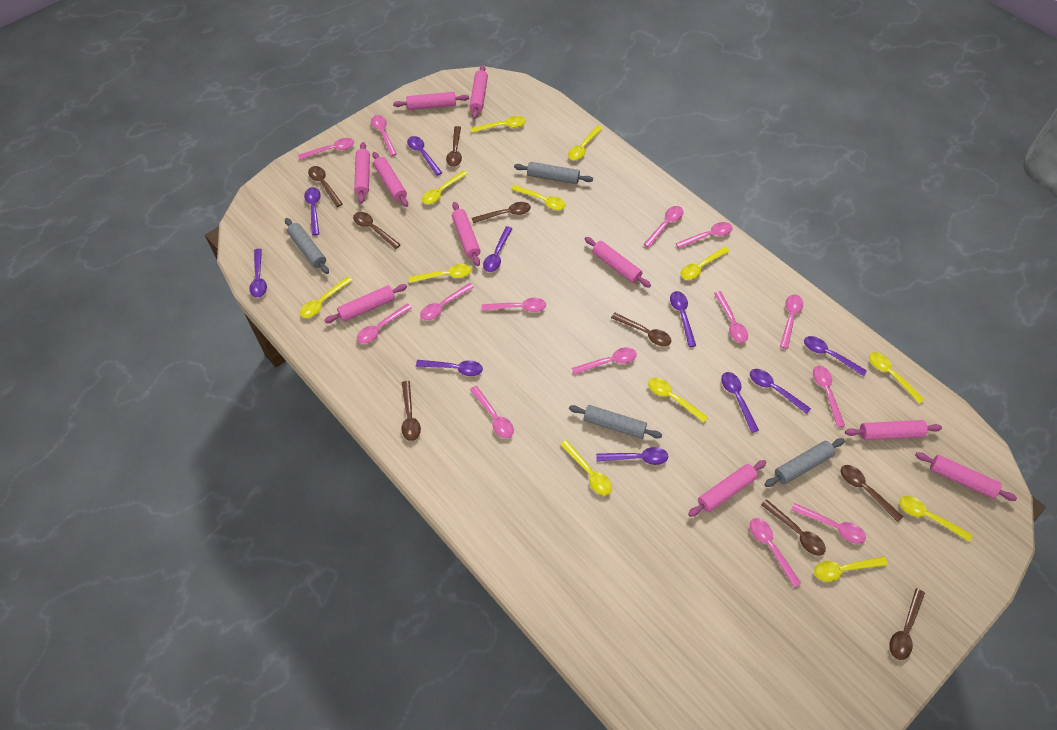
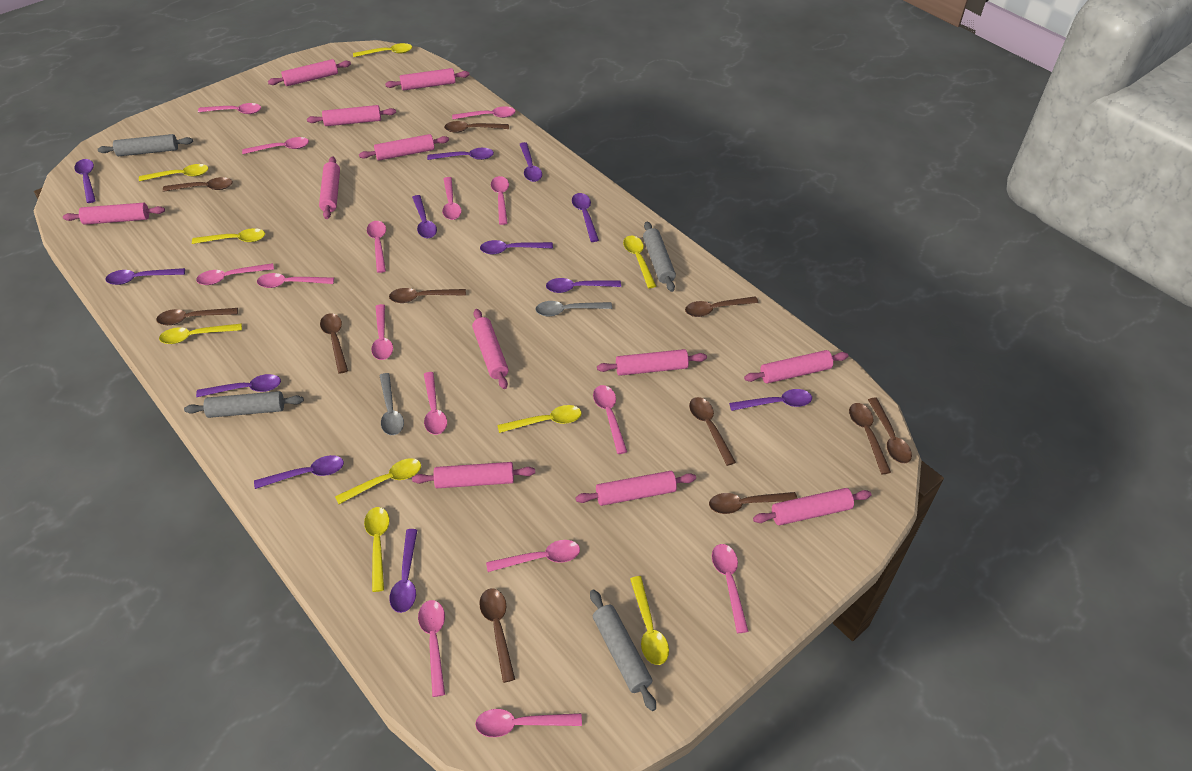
brown spoon: [308,166,343,207] [353,212,401,249] [402,381,421,441] [446,126,462,167] [472,202,531,223] [611,313,671,346] [761,499,826,556] [841,465,903,522] [889,588,925,660] = 9 -> [156,308,238,325] [163,177,233,192] [320,313,348,374] [389,288,466,303] [444,121,509,133] [479,588,515,683] [685,296,759,317] [689,397,736,466] [709,492,797,514] [849,403,891,474] [868,398,912,463] = 11
grey spoon: none = 0 -> [379,373,404,435] [535,301,612,316] = 2
pink rolling pin: [324,284,407,323] [354,142,370,204] [372,152,408,207] [393,92,469,110] [452,202,481,266] [470,65,488,119] [585,237,651,288] [688,460,767,517] [845,420,942,440] [915,452,1017,501] = 10 -> [63,203,165,225] [268,59,351,86] [307,105,396,126] [319,156,340,219] [359,134,449,161] [385,68,469,91] [412,462,535,488] [472,309,509,389] [575,471,696,506] [597,349,707,376] [744,350,848,383] [753,488,871,525] = 12
pink spoon: [298,138,354,160] [357,303,412,344] [371,115,397,156] [420,283,474,320] [470,385,514,438] [482,298,546,312] [572,347,637,375] [644,206,683,248] [676,222,733,249] [714,291,748,343] [750,518,801,587] [780,295,803,349] [791,503,866,544] [813,366,845,428] = 14 -> [196,263,274,285] [198,103,261,114] [242,137,309,154] [257,273,334,288] [367,221,386,273] [371,304,393,360] [418,600,445,697] [424,372,447,435] [442,177,461,220] [452,106,516,120] [475,709,582,737] [486,540,580,572] [491,176,509,225] [593,385,627,454] [712,544,749,633] = 15
purple spoon: [249,249,267,298] [304,187,321,235] [407,136,442,176] [416,360,483,376] [483,226,513,272] [596,447,668,465] [670,291,696,347] [721,372,759,433] [750,369,811,414] [804,336,867,376] = 10 -> [74,159,96,203] [106,268,185,285] [196,374,281,397] [254,455,344,489] [390,529,417,613] [412,195,437,238] [427,148,494,160] [480,240,553,254] [519,142,542,182] [546,278,621,293] [572,193,599,242] [729,389,812,411] = 12
yellow spoon: [300,276,352,318] [409,264,471,283] [422,170,468,204] [471,116,526,133] [511,185,566,210] [560,440,612,495] [568,125,603,160] [648,378,708,423] [681,247,730,280] [814,556,888,582] [869,352,925,404] [899,496,972,542] = 12 -> [139,164,209,181] [159,323,242,344] [192,228,265,244] [335,458,421,504] [353,43,412,57] [364,507,389,592] [498,405,581,433] [623,236,656,288] [630,576,669,665] = 9

